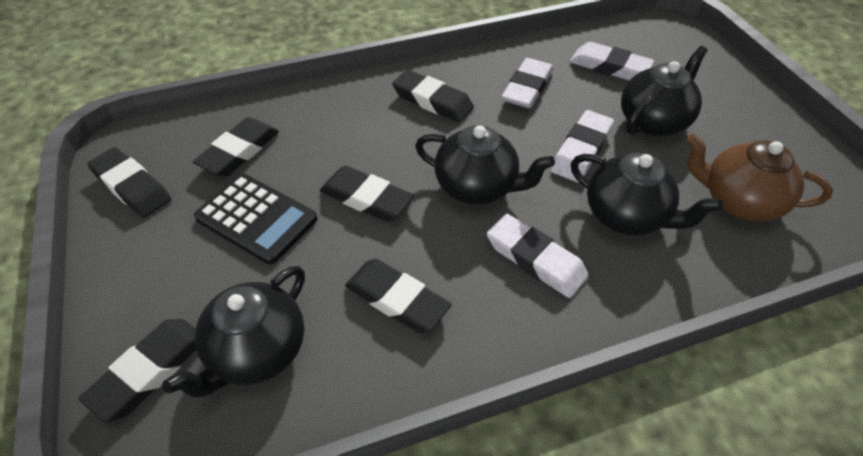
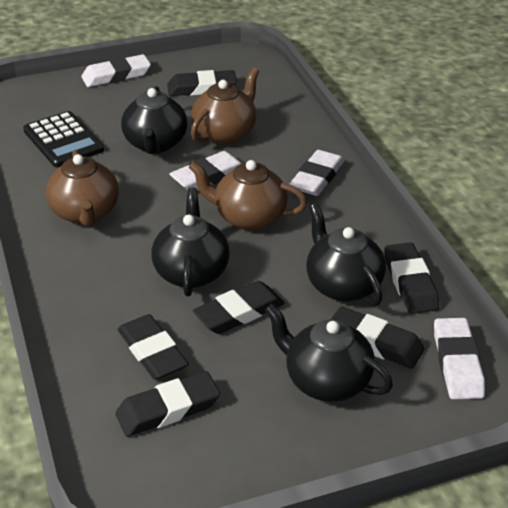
brown teapot: [686,134,833,222] = 1 -> [46,150,119,227] [189,160,307,230] [191,68,259,144] = 3

